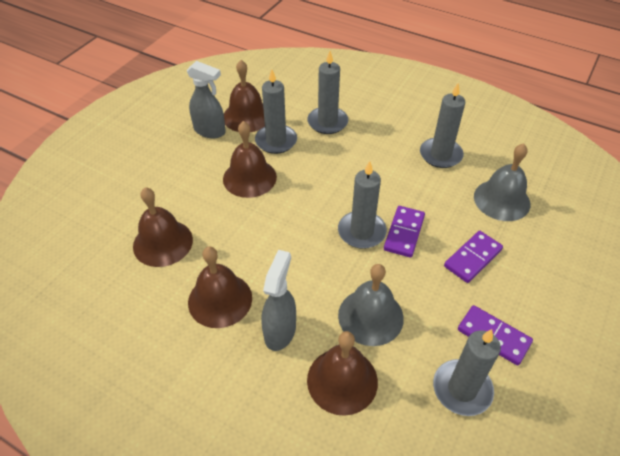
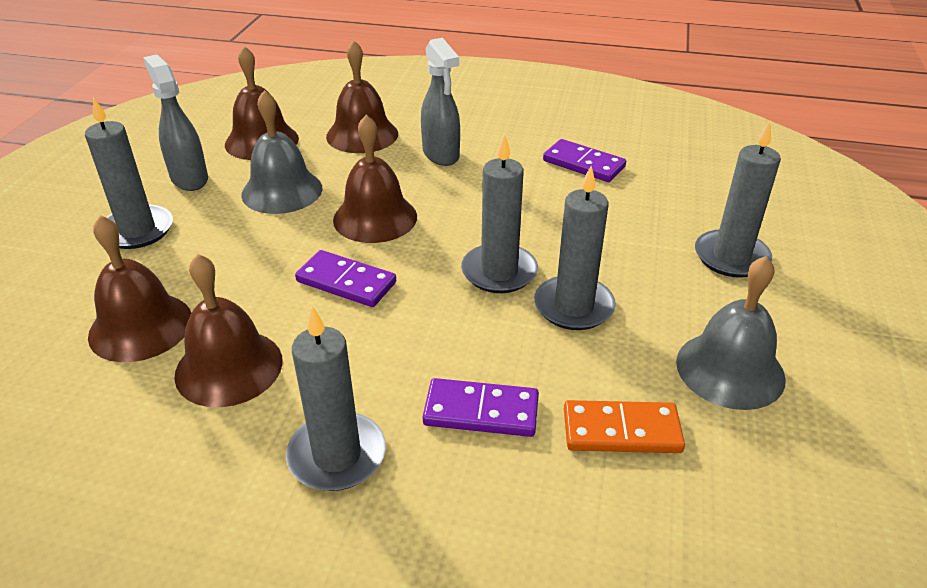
orange domino: none = 0 -> [564,400,685,453] = 1

